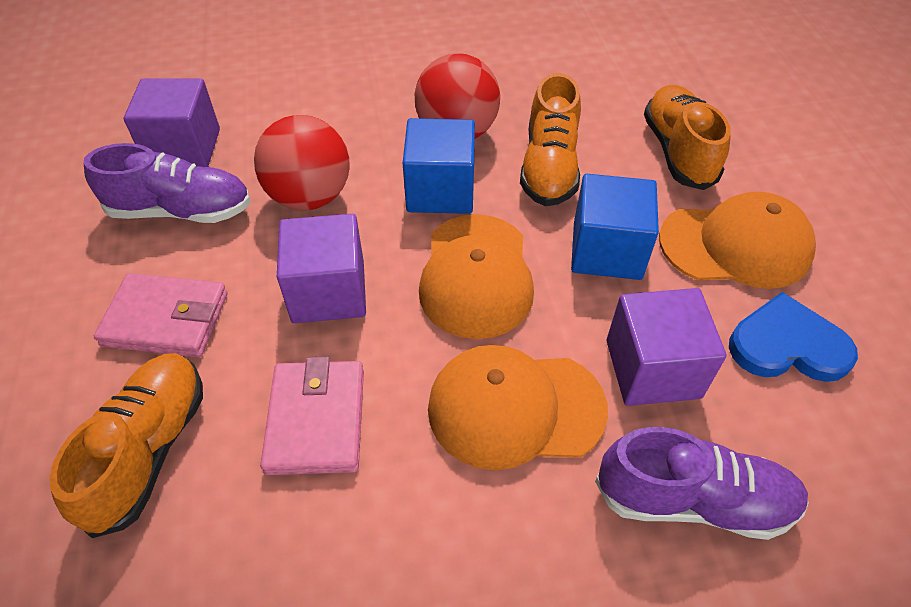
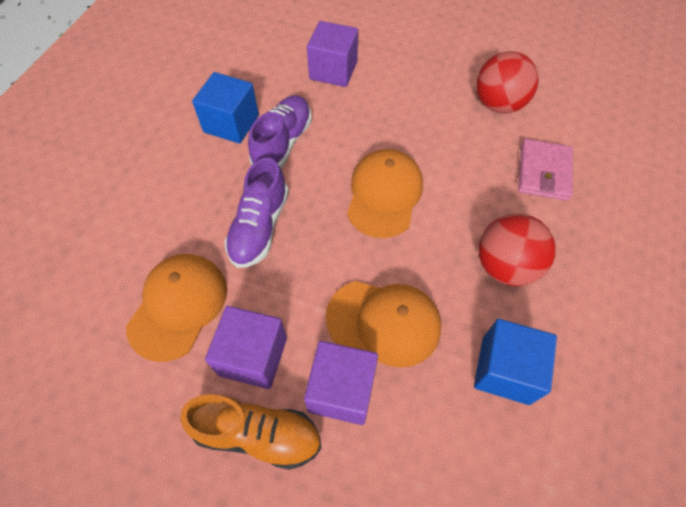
blue heart: [729,292,858,382] = 1 -> none = 0
orange shoe: [49,353,203,538] [520,73,581,206] [644,85,731,190] = 3 -> [180,394,321,470] = 1
pink wallet: [94,273,228,357] [260,357,364,475] = 2 -> [518,139,573,201] = 1

